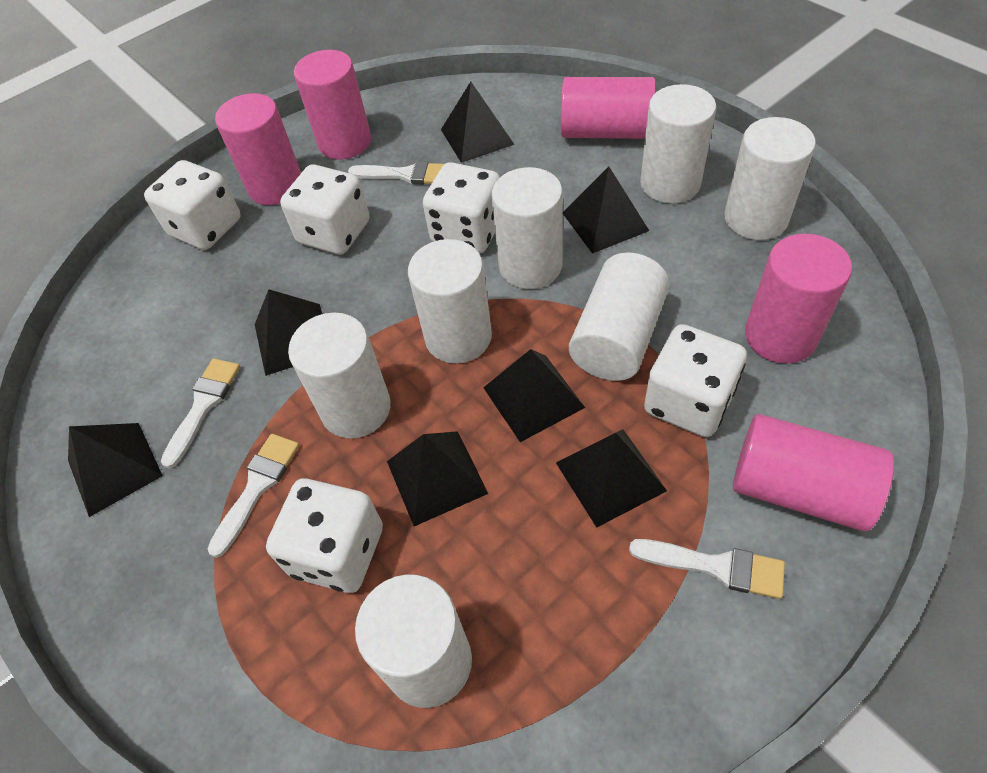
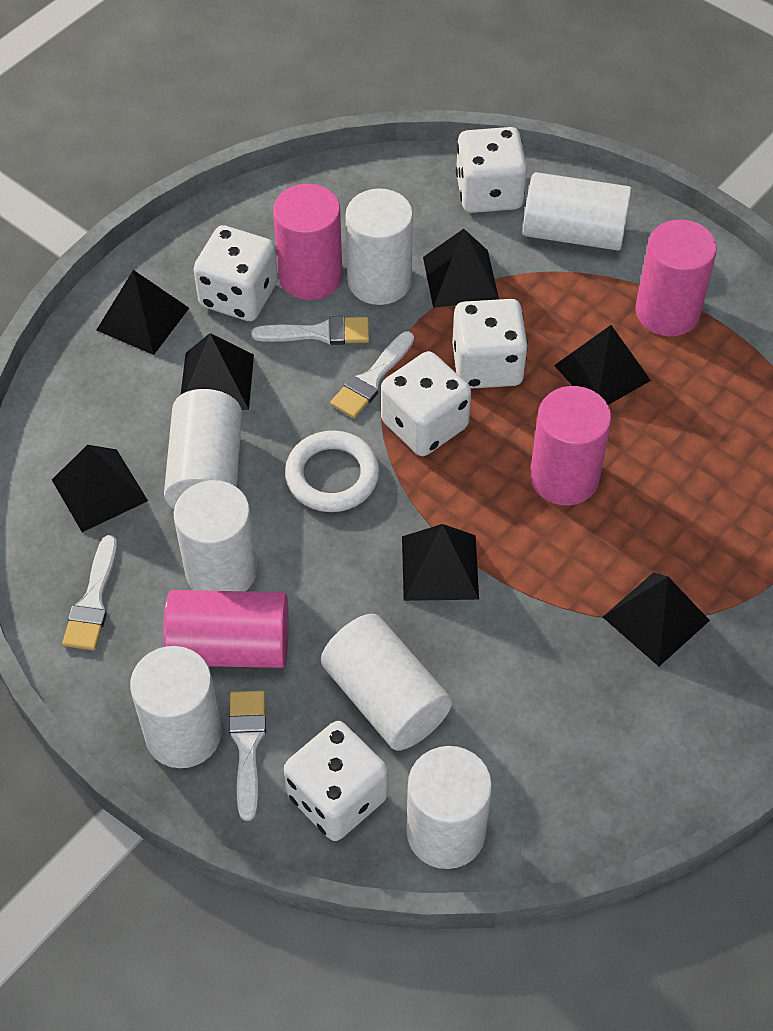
pink cylinder: [215,93,301,205] [294,50,371,160] [561,77,656,139] [733,414,894,532] [745,234,852,364] = 5 -> [163,590,289,668] [273,184,342,300] [530,386,612,505] [635,219,717,336] = 4
white ring: none = 0 -> [285,431,379,512] = 1

